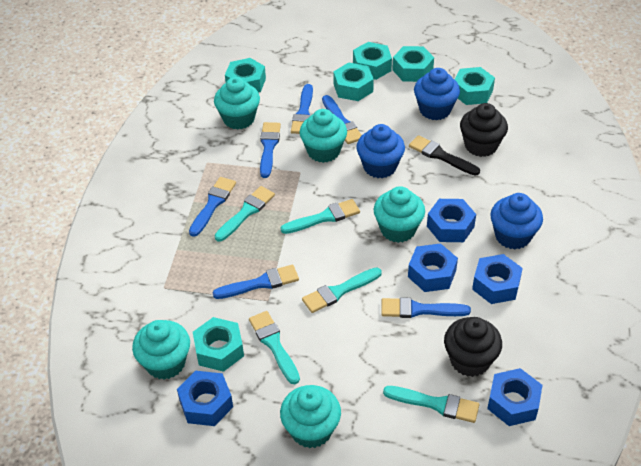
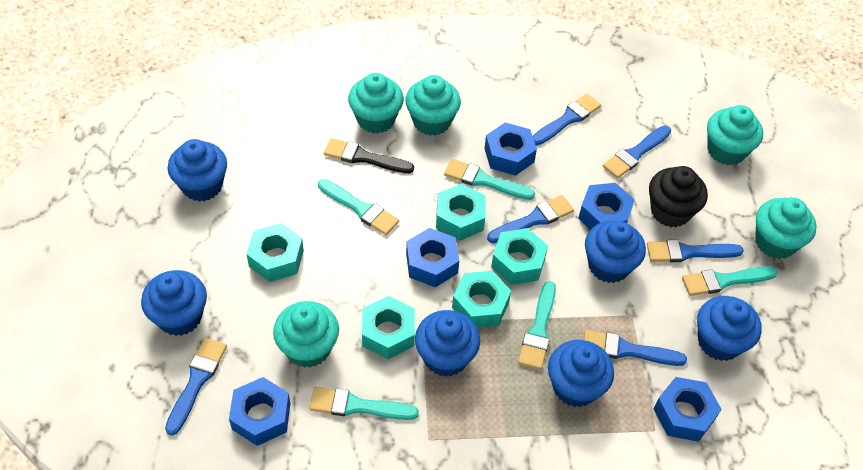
black cupcake: [444,317,502,377] [460,103,508,157] = 2 -> [649,166,708,227] = 1
blue cupcake: [356,124,405,178] [414,68,460,120] [490,193,543,249] = 3 -> [141,270,207,336] [168,139,227,202] [415,310,480,377] [548,340,614,407] [585,221,646,283] [697,296,762,361] = 6
turquoise nut: [193,317,244,372] [225,58,266,93] [333,62,374,101] [353,42,392,80] [392,46,434,82] [454,67,495,105] = 6 -> [246,223,304,282] [362,296,415,359] [436,184,486,241] [452,271,511,328] [491,228,548,285] = 5

